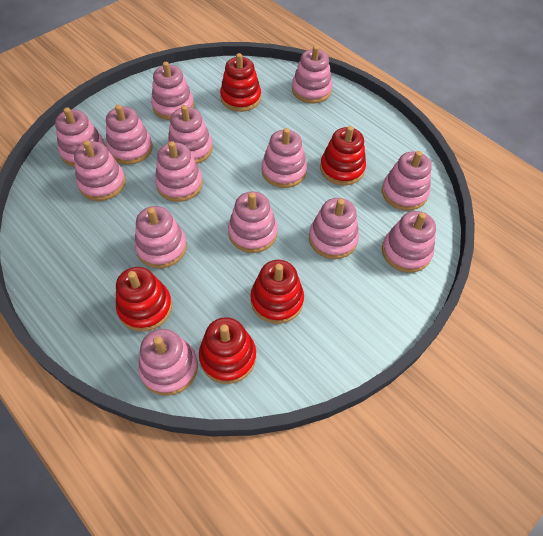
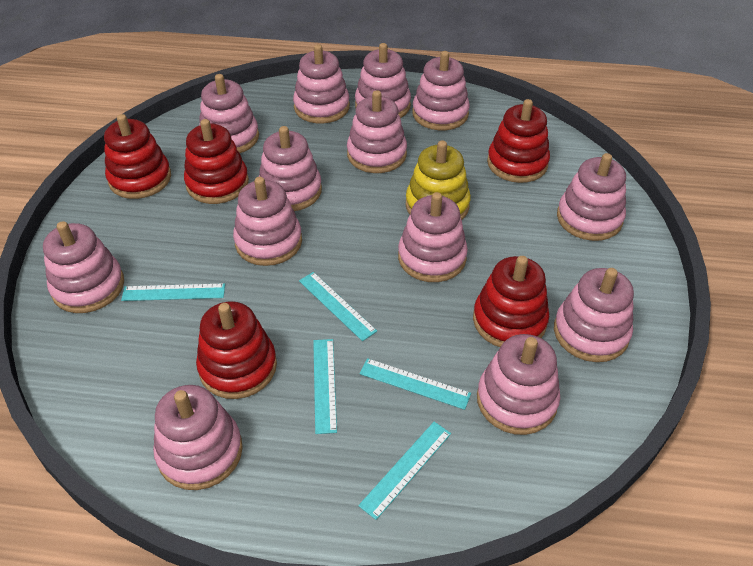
pink stacking toy: [55,107,106,167] [74,140,126,201] [106,105,153,165] [135,206,187,268] [138,329,198,396] [151,62,194,120] [155,141,203,202] [168,105,213,164] [228,192,278,253] [262,128,307,188] [292,46,332,103] [309,198,359,259] [382,151,432,211] [382,211,436,273] = 14 -> [43,221,124,313] [153,385,243,490] [199,74,259,153] [233,177,302,266] [259,126,322,211] [293,44,350,123] [347,90,407,173] [355,43,411,118] [398,192,468,282] [412,51,470,130] [477,334,560,435] [554,268,634,362] [557,153,626,241] = 13
turquoise ruler: none = 0 -> [121,283,225,301] [299,272,377,341] [313,339,337,434] [358,422,451,520] [359,358,471,410] = 5
yellow stacking toy: none = 0 -> [406,140,471,220] = 1

